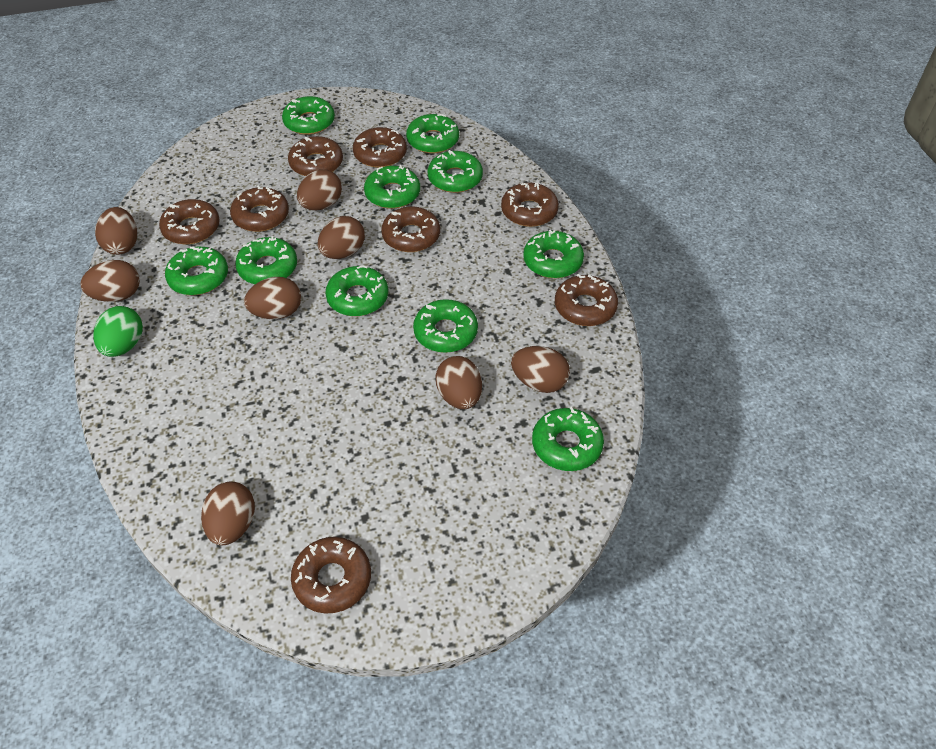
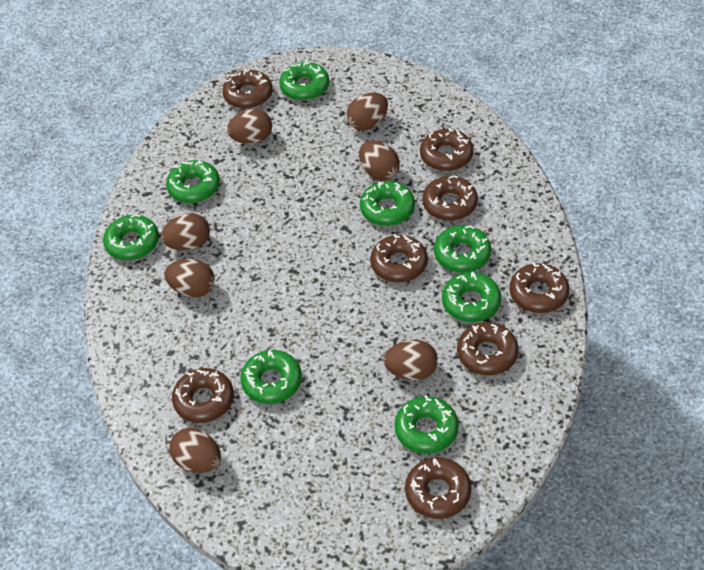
brown egg: [80,260,140,302] [95,207,137,255] [201,482,255,545] [244,277,301,319] [297,169,342,210] [318,216,365,259] [436,356,482,409] [511,346,570,393] = 8 -> [161,213,210,251] [164,259,215,297] [169,428,221,473] [227,109,272,144] [347,93,388,131] [359,141,400,181] [383,340,438,380] = 7
green donut: [165,247,228,295] [235,236,297,284] [282,96,335,135] [325,265,388,316] [364,165,420,209] [406,114,459,153] [413,299,478,353] [428,150,483,193] [523,229,584,278] [532,407,604,471] = 10 -> [103,214,159,261] [166,160,220,203] [240,350,302,404] [279,61,329,101] [360,181,415,226] [395,396,459,454] [434,225,491,273] [442,272,501,322] = 8
green egg: [93,306,143,357] = 1 -> none = 0

